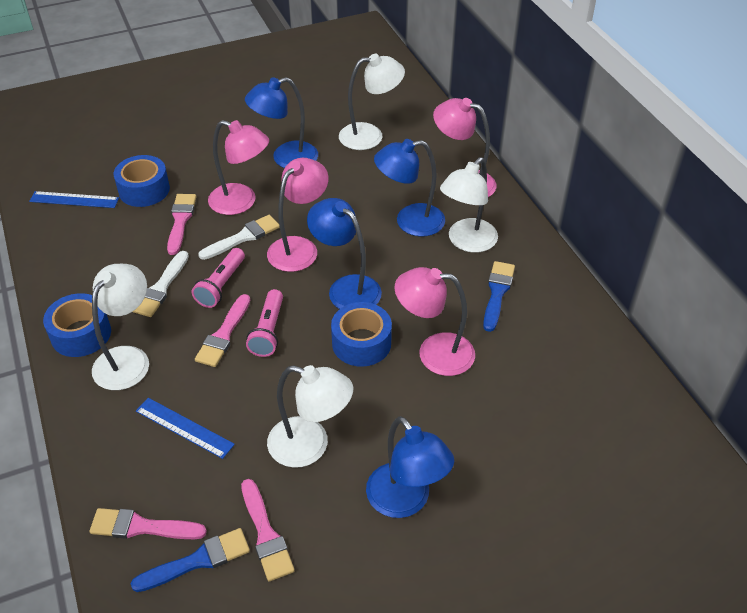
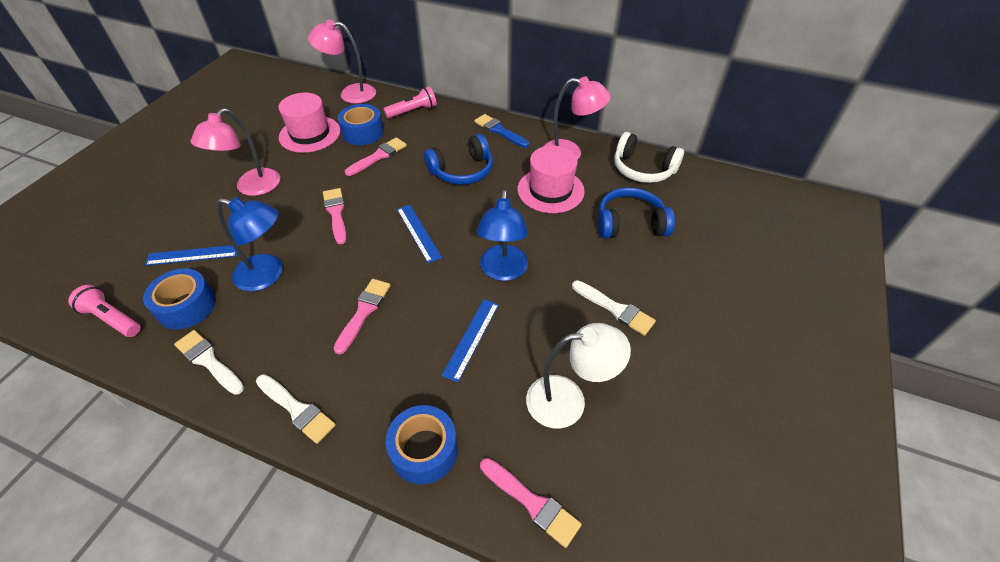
blue brush: [131,528,250,592] [483,261,515,332] = 2 -> [474,114,529,148] = 1
blue headphones: none = 0 -> [424,134,493,185] [598,187,675,239] = 2
blue lamp: [245,77,318,168] [307,198,382,309] [366,416,454,518] [374,139,445,237] = 4 -> [216,197,283,291] [477,190,528,281] = 2
blue ruler: [29,191,119,208] [136,398,235,459] = 2 -> [145,245,239,265] [397,205,442,263] [441,299,499,382] = 3
pink hat: none = 0 -> [279,93,341,153] [518,146,585,213] = 2
pink lamp: [208,120,269,215] [267,158,329,272] [395,267,475,376] [433,98,496,197] = 4 -> [191,108,280,196] [308,19,376,104] [543,76,611,160] = 3
white brush: [133,251,189,317] [198,215,280,260] = 2 -> [174,330,244,395] [256,374,336,444] [572,280,656,336] = 3
white headphones: none = 0 -> [614,132,684,183] = 1
white lamp: [92,264,149,390] [267,365,353,468] [339,53,405,150] [440,157,498,253] = 4 -> [526,323,631,429] = 1

